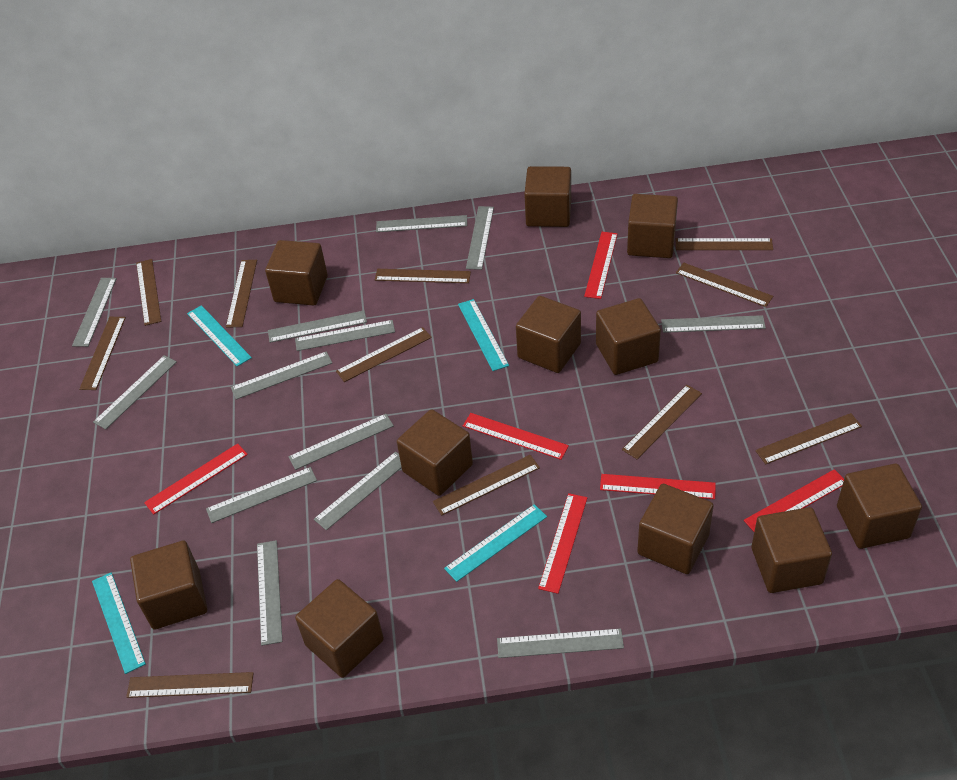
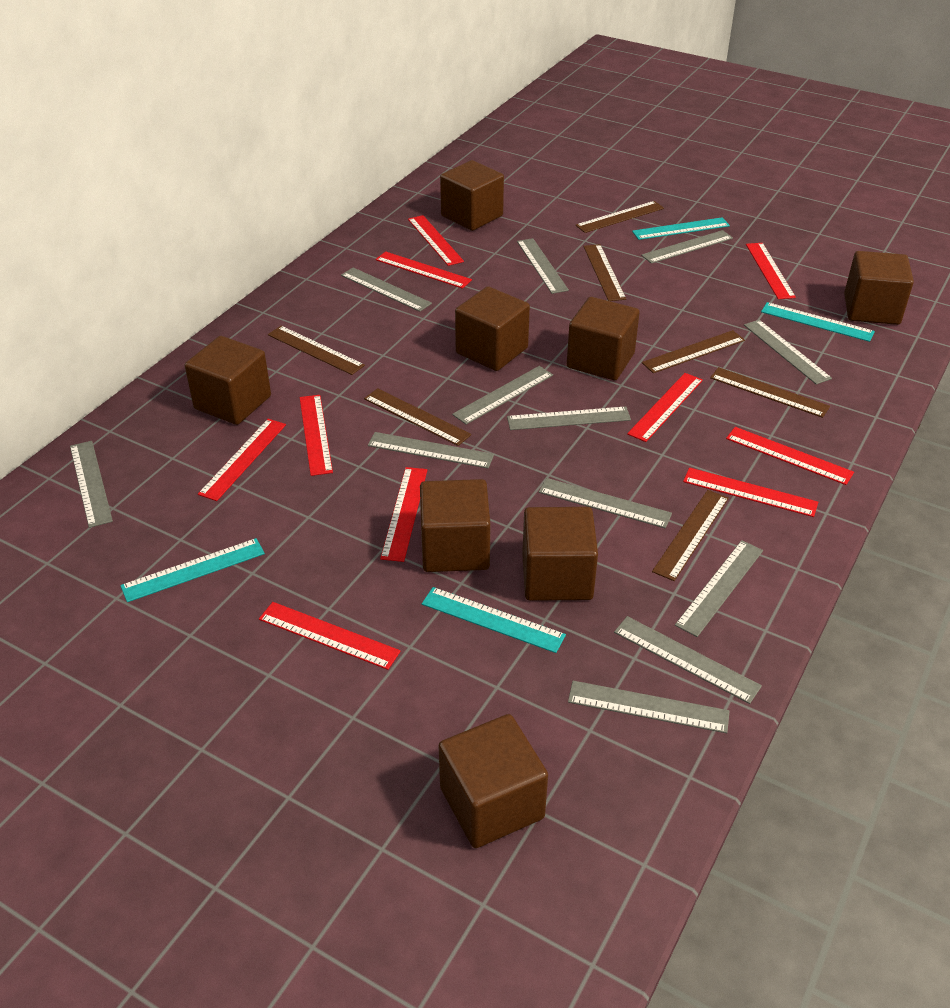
brown cube: [130,541,207,629] [265,240,328,306] [295,579,384,678] [397,409,473,496] [516,296,581,373] [524,166,571,227] [596,298,661,375] [627,194,678,258] [637,484,714,574] [751,507,832,593] [837,464,922,549] = 11 -> [185,336,271,425] [420,479,490,572] [439,714,548,848] [440,160,504,231] [455,286,530,371] [522,507,598,601] [567,297,640,380] [844,251,914,325] = 8
brown ruler: [79,317,126,390] [126,672,254,698] [136,259,161,326] [226,260,257,328] [336,327,432,382] [375,269,471,283] [433,455,540,516] [622,385,702,459] [675,238,773,250] [676,263,773,307] [755,413,862,464] = 11 -> [268,326,365,375] [364,388,471,446] [575,201,664,233] [583,244,626,301] [642,330,745,373] [652,490,729,581] [710,367,830,418] = 7
grey ruler: [72,278,117,347] [93,355,177,429] [206,467,317,523] [231,351,332,400] [257,540,282,646] [268,310,367,343] [288,414,394,470] [295,320,395,351] [314,451,402,530] [376,215,467,232] [466,206,494,270] [497,628,624,658] [661,315,766,333] = 13 -> [70,441,113,528] [341,267,432,312] [368,432,494,469] [452,366,553,425] [507,406,631,430] [517,238,569,294] [539,478,672,528] [568,681,730,733] [614,616,762,704] [641,230,733,264] [675,540,763,637] [744,320,832,385] = 12
red ruler: [144,443,248,515] [463,413,569,460] [538,493,587,594] [584,232,618,299] [600,474,716,499] [744,469,844,532] = 6 -> [198,419,286,501] [259,602,401,670] [300,395,333,476] [376,251,472,289] [380,467,427,562] [408,215,464,266] [627,373,703,442] [683,468,818,517] [726,427,854,485] [746,243,796,299] = 10

